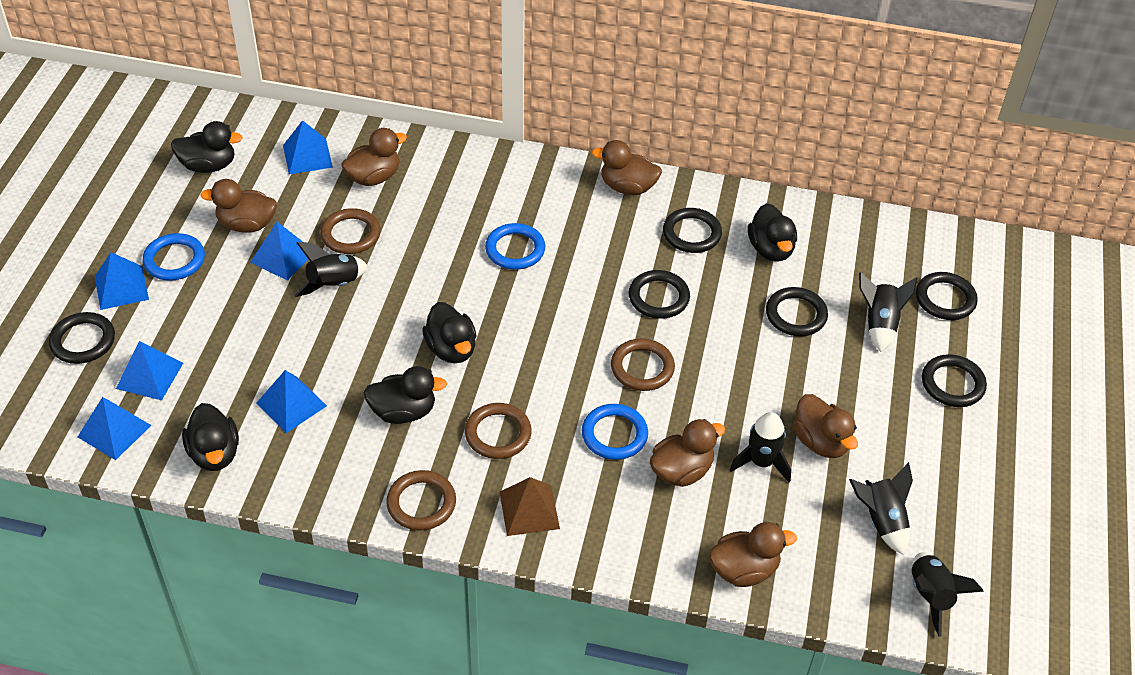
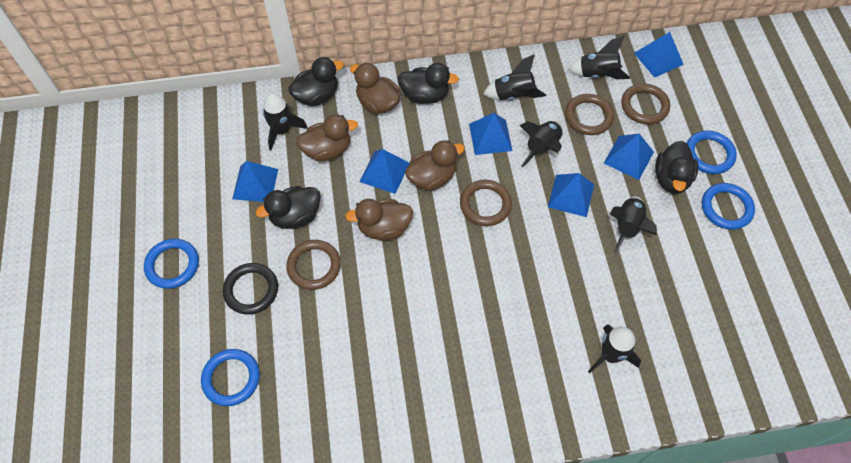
black duck: [171,121,243,173] [182,403,239,471] [364,366,447,424] [422,302,476,363] [748,203,797,262] = 5 -> [256,186,321,229] [288,57,344,106] [398,63,459,104] [655,141,698,194] = 4
black ring: [49,312,115,364] [628,270,690,319] [663,208,722,253] [766,287,828,336] [916,272,978,320] [922,354,987,407] = 6 -> [223,263,278,314] = 1
black rocket: [294,242,368,297] [730,412,791,482] [849,462,913,555] [859,272,918,352] [912,552,984,637] = 5 -> [263,93,308,150] [483,54,546,100] [519,121,563,167] [568,36,630,79] [588,325,641,373] [610,196,657,254] = 6
blue ring: [143,233,205,281] [485,223,545,270] [582,404,648,460] = 3 -> [144,239,199,289] [201,349,260,406] [687,131,737,174] [702,183,755,230] = 4
brown duck: [200,179,277,233] [341,128,407,186] [592,140,662,195] [650,419,725,487] [709,522,797,587] [793,394,858,458] = 6 -> [296,114,358,161] [345,199,413,240] [350,62,400,113] [405,140,465,191] = 4
brown pyramid: [499,477,560,536] = 1 -> none = 0

